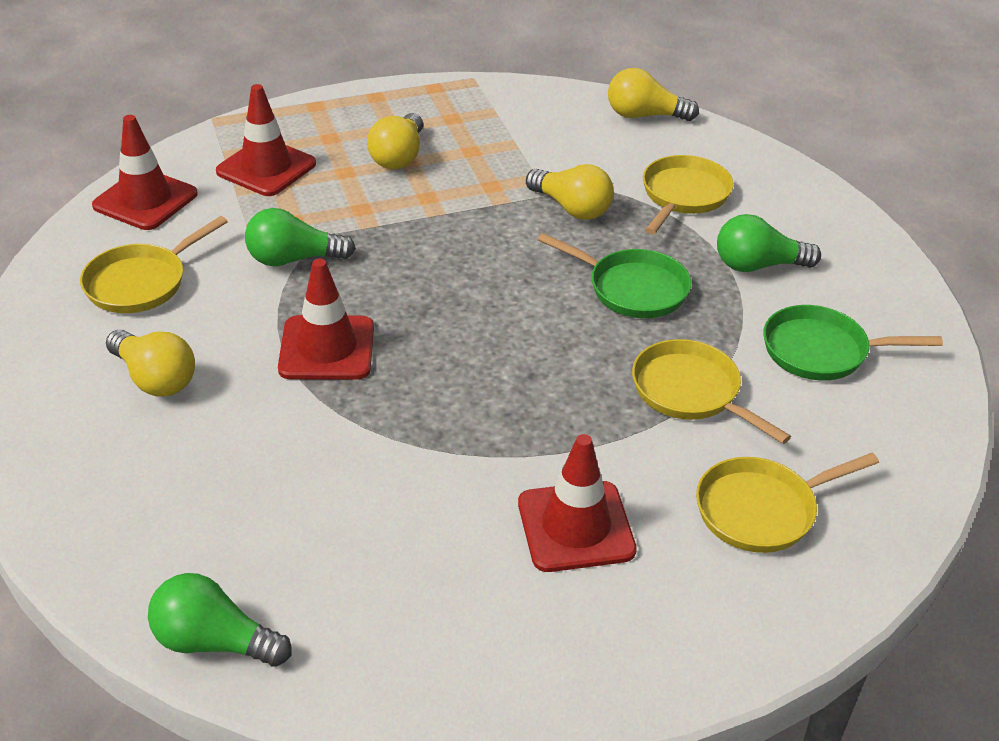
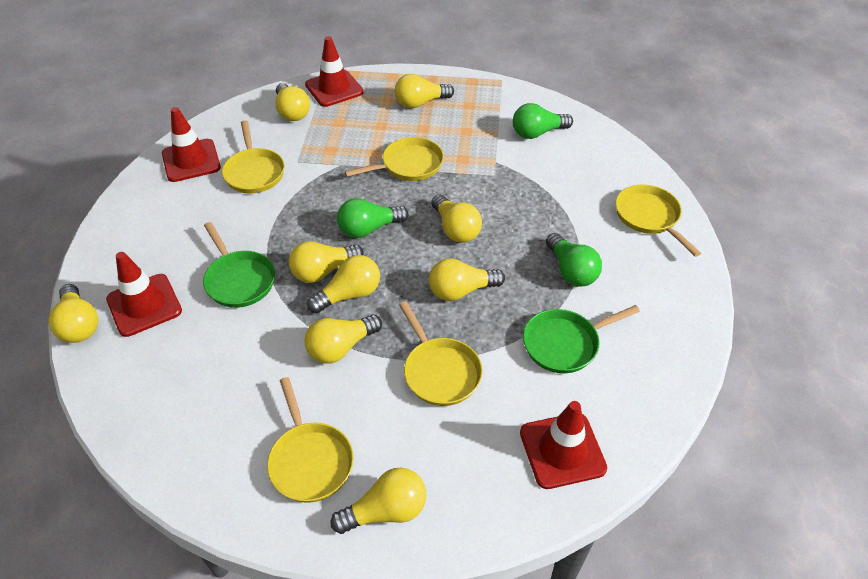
yellow light bulb: [106,330,195,396] [367,113,423,169] [526,164,614,220] [608,68,699,121] = 4 -> [49,284,98,343] [275,83,310,121] [289,241,364,283] [304,314,382,364] [307,255,380,313] [331,467,426,534] [394,74,454,108] [429,258,505,301] [431,194,482,243] = 9
yellow pan: [80,216,228,313] [632,339,791,444] [643,155,734,235] [696,453,879,553] = 4 -> [222,120,285,193] [267,377,354,503] [345,137,444,181] [399,301,483,406] [615,185,701,257] = 5

